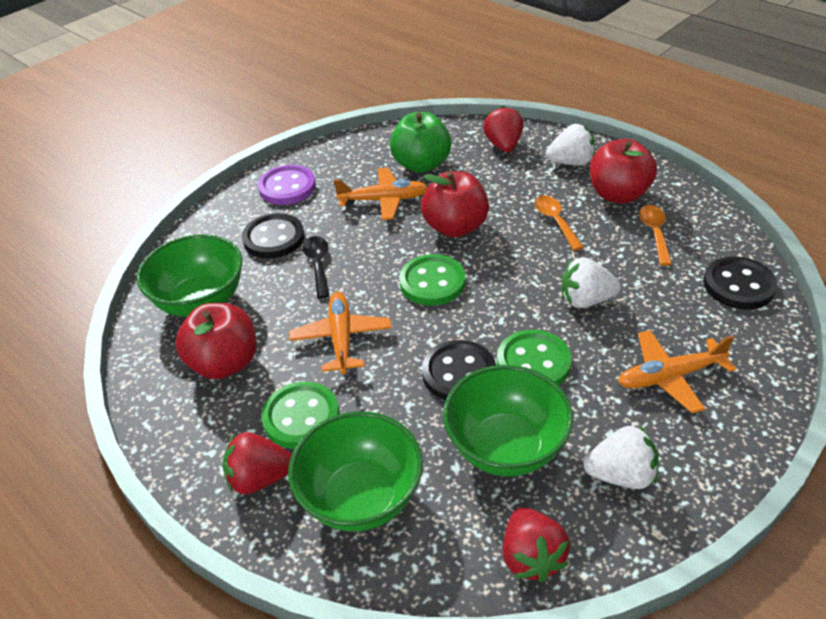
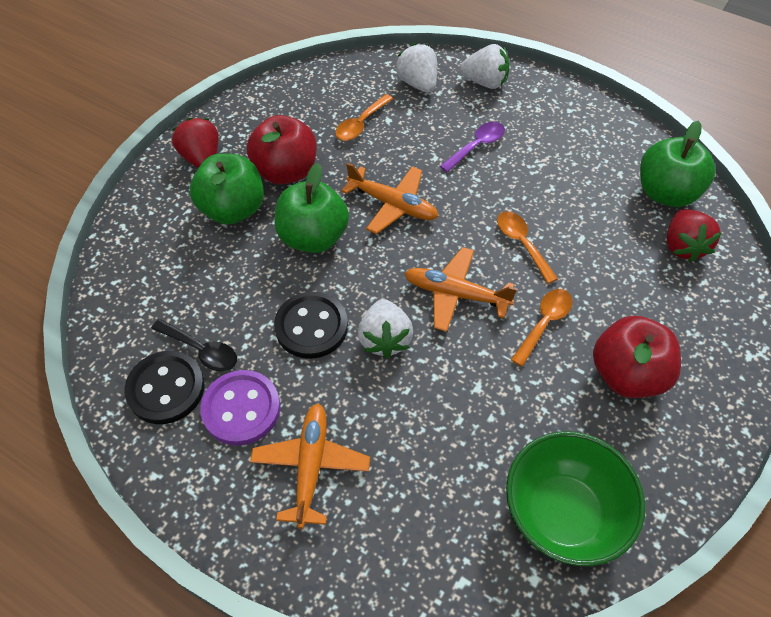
black button: [242,213,305,259] [422,340,496,401] [704,256,778,309] = 3 -> [124,351,205,424] [274,292,348,359] = 2
green apple: [390,112,451,173] = 1 -> [190,153,264,225] [275,163,349,253] [640,121,716,207] = 3
green bowl: [137,234,242,317] [288,411,423,532] [443,365,573,477] = 3 -> [506,431,645,566] = 1
green button: [261,381,339,449] [399,254,466,305] [497,330,572,386] = 3 -> none = 0
orange spoon: [534,195,583,251] [639,205,672,266] = 2 -> [335,94,393,141] [497,211,558,284] [511,289,573,367] = 3
purple spoon: none = 0 -> [440,122,505,172] = 1
red apple: [175,303,256,379] [421,171,489,237] [590,139,657,204] = 3 -> [247,115,317,184] [593,316,681,398] = 2
red strawberry: [223,432,292,494] [483,106,523,152] [503,507,570,582] = 3 -> [172,118,219,168] [667,209,722,262] = 2

